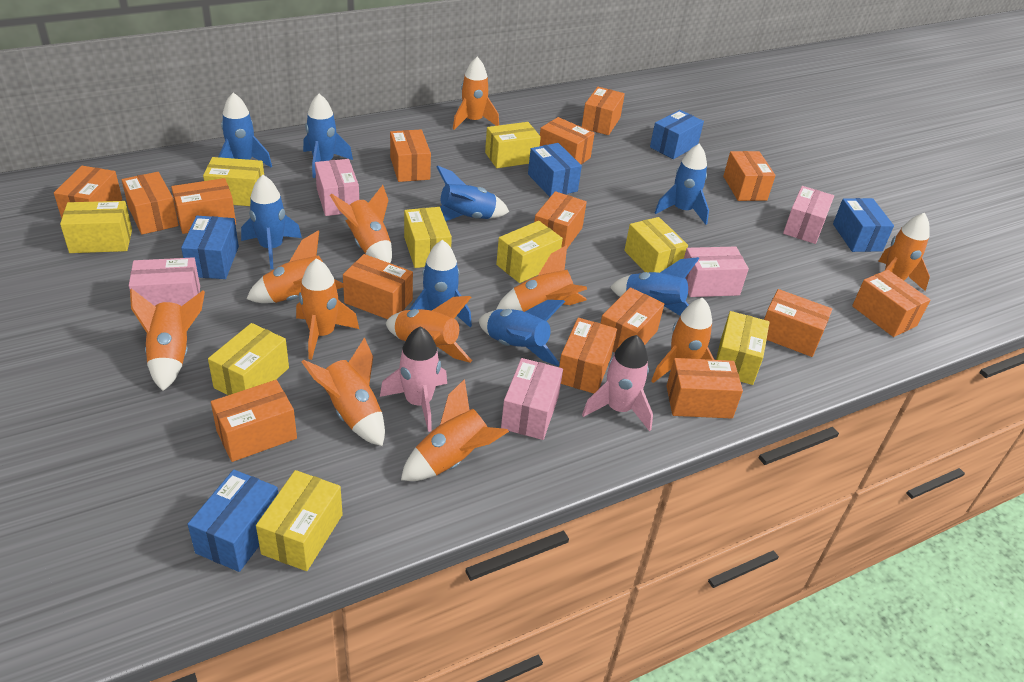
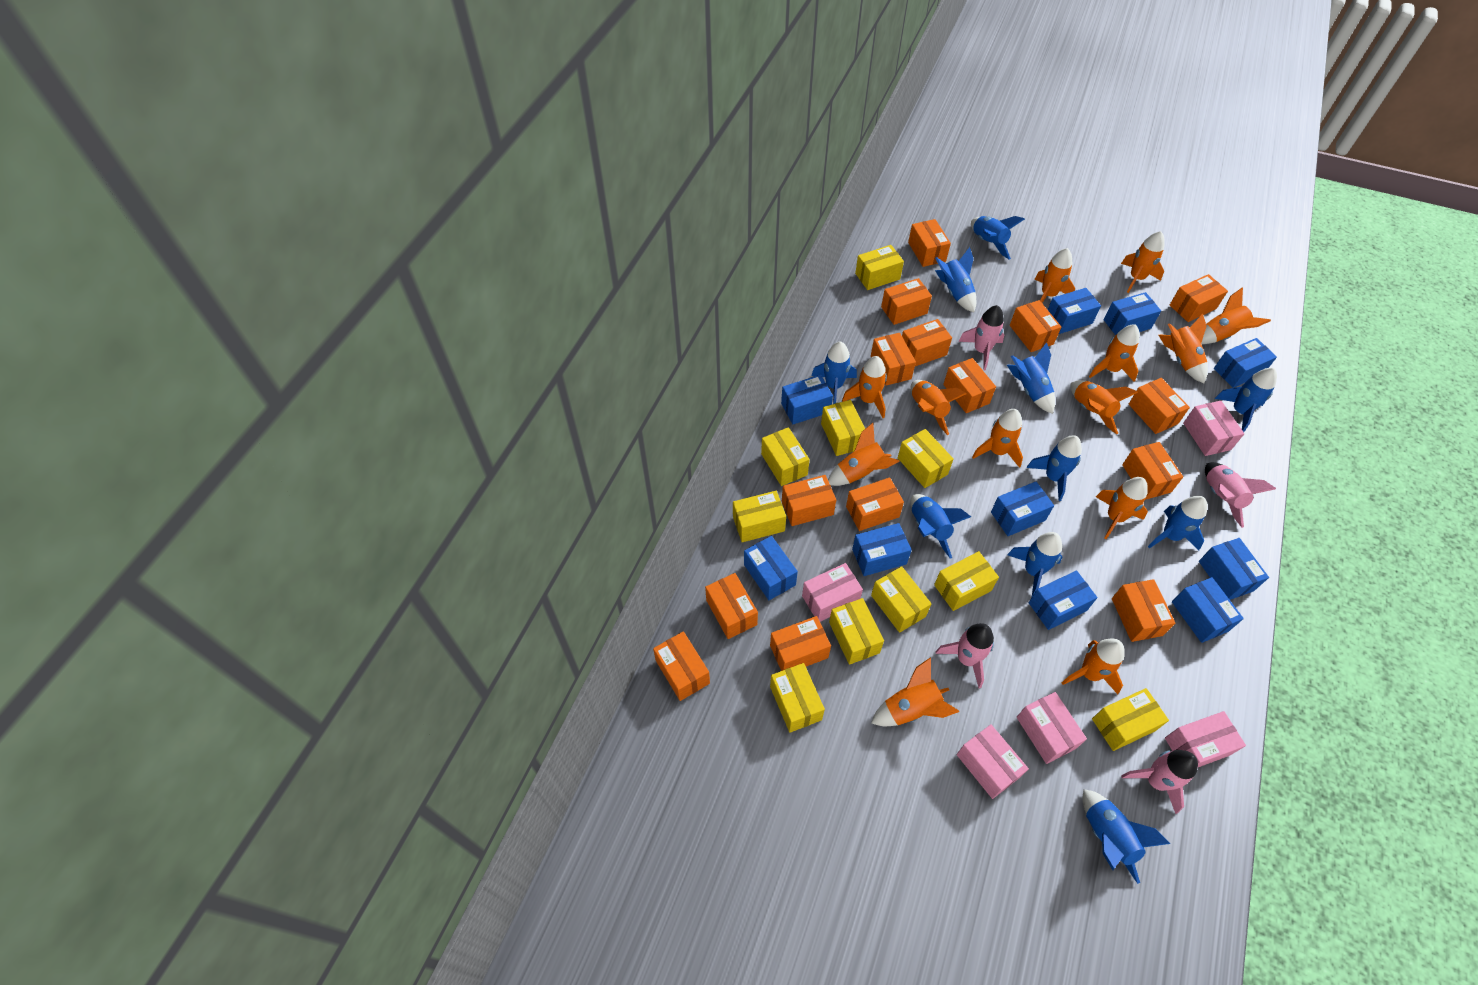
blue box: [181,216,239,279] [188,470,278,572] [528,143,582,197] [650,110,704,159] [833,198,894,252] = 5 -> [744,536,798,600] [781,375,833,424] [852,523,912,576] [991,481,1054,536] [1029,570,1098,630] [1048,288,1101,334] [1103,292,1161,335] [1172,577,1244,643] [1199,538,1269,600] [1214,338,1277,388] = 10
blue rocket: [218,93,272,168] [241,175,302,269] [303,94,353,178] [410,240,472,327] [437,165,509,221] [478,300,565,366] [610,257,699,315] [655,144,709,225] = 8 -> [811,341,857,404] [910,494,971,559] [935,247,976,312] [971,216,1025,259] [1007,342,1055,414] [1007,532,1062,596] [1027,435,1082,501] [1082,789,1171,884] [1148,496,1207,550] [1215,368,1277,432] = 10
orange rocket: [130,288,205,391] [246,230,343,303] [296,258,359,360] [302,338,385,446] [330,185,392,263] [386,296,472,363] [401,379,509,481] [453,57,499,130] [496,245,587,312] [651,298,714,383] [878,213,930,291] = 11 -> [828,423,900,486] [842,356,887,418] [871,657,960,726] [911,380,966,435] [972,409,1023,468] [1034,248,1075,303] [1062,639,1125,694] [1070,380,1138,434] [1089,324,1139,382] [1096,477,1148,539] [1121,231,1165,293] [1159,314,1208,383] [1201,287,1271,344] = 13
pink rocket: [380,327,447,432] [582,335,653,431] = 2 -> [935,623,994,688] [958,305,1004,370] [1121,750,1198,814] [1205,462,1276,528] = 4
yellow box: [60,201,132,253] [203,157,264,206] [208,323,289,395] [256,470,343,571] [404,207,452,268] [485,122,541,168] [496,221,563,283] [624,217,688,273] [716,311,770,385] = 9 -> [733,491,786,542] [761,427,810,486] [770,663,825,733] [821,400,865,456] [829,598,884,665] [855,245,904,290] [871,566,931,633] [898,429,954,488] [934,551,999,611] [1092,688,1169,751] = 10

